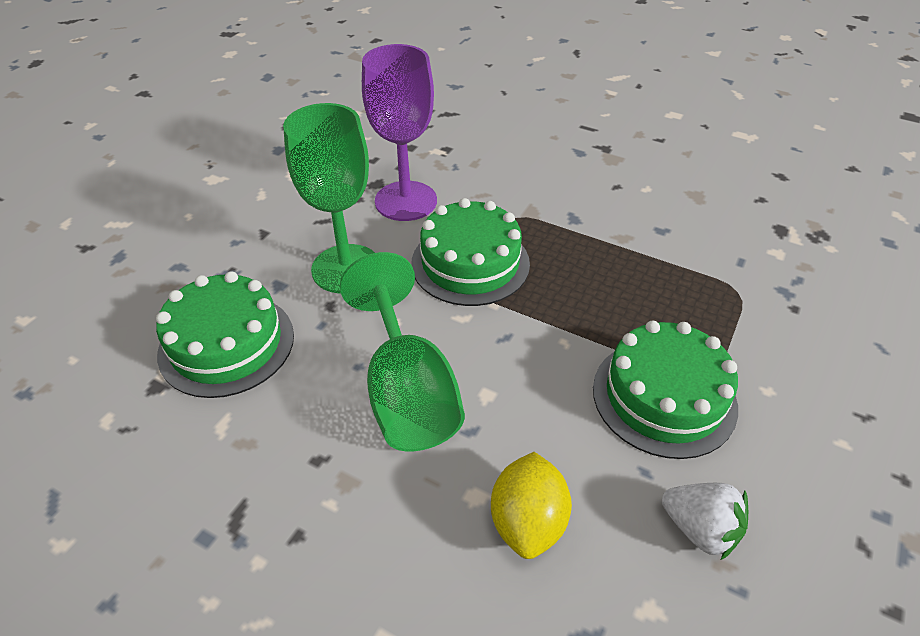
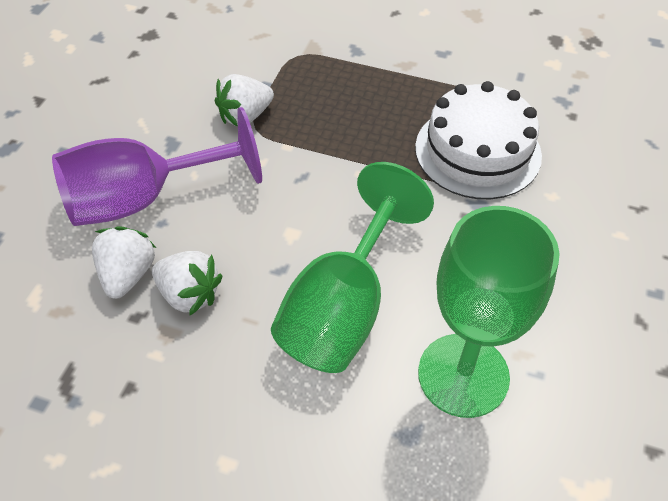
green cake: [156,271,294,398] [411,198,530,306] [593,321,738,459] = 3 -> none = 0
white cake: none = 0 -> [415,81,542,199] = 1
white strawberry: [662,483,748,560] = 1 -> [92,226,156,299] [152,251,223,316] [215,74,274,126] = 3
yellow lemon: [491,452,572,559] = 1 -> none = 0

